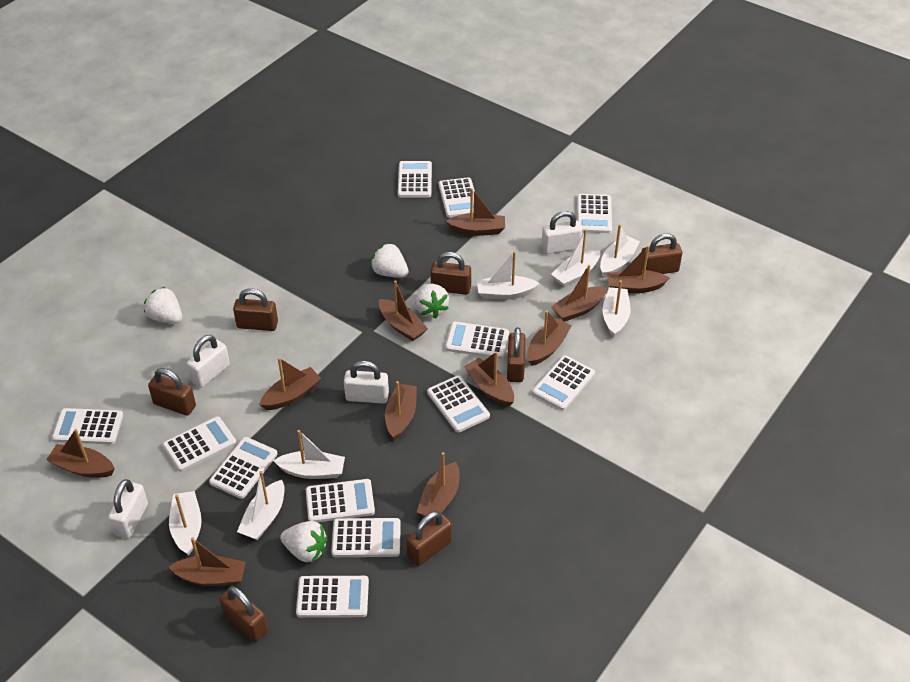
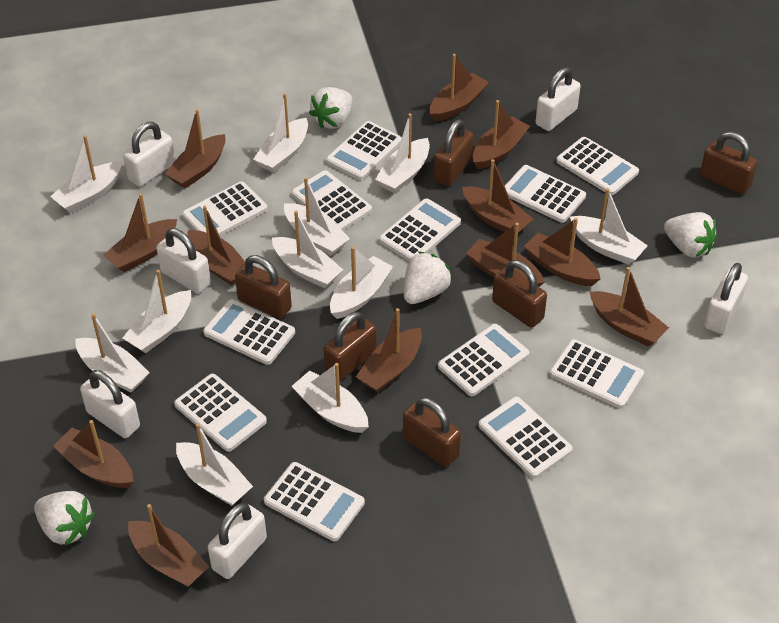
brown boat: [46,429,115,478] [169,537,246,586] [259,358,322,410] [379,280,428,341] [385,381,417,440] [417,452,460,517] [446,188,505,236] [464,351,514,407] [527,311,571,366] [551,265,607,322] [607,245,669,293] = 11 -> [53,420,133,488] [103,193,177,272] [128,504,209,587] [165,109,225,189] [187,205,245,286] [356,308,422,392] [430,54,489,122] [462,159,533,233] [466,223,545,287] [473,100,530,169] [524,218,601,286] [590,267,669,346] = 12
brown padlock: [148,368,196,416] [219,586,268,642] [233,288,278,331] [406,511,452,566] [430,252,471,295] [507,327,526,382] [642,233,682,274] = 7 -> [235,255,292,319] [324,311,377,381] [403,397,461,467] [434,119,473,186] [492,260,547,328] [700,132,758,195] = 6
white boat: [169,491,202,555] [237,471,285,540] [273,430,345,479] [477,251,540,300] [551,229,600,287] [600,224,640,278] [602,280,630,338] = 7 -> [50,135,122,213] [75,313,150,392] [123,270,191,353] [176,423,253,506] [253,93,308,173] [272,211,343,289] [284,177,350,256] [291,363,369,433] [330,247,393,319] [375,113,430,193] [570,188,648,265] = 11
white padlock: [108,479,148,538] [187,335,230,388] [344,361,389,404] [541,211,582,254] = 4 -> [80,370,140,438] [123,122,175,187] [156,228,211,294] [208,503,267,579] [536,67,581,131] [704,263,748,334] = 6

